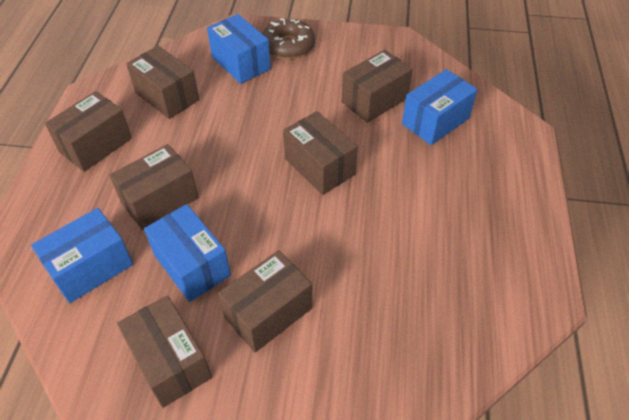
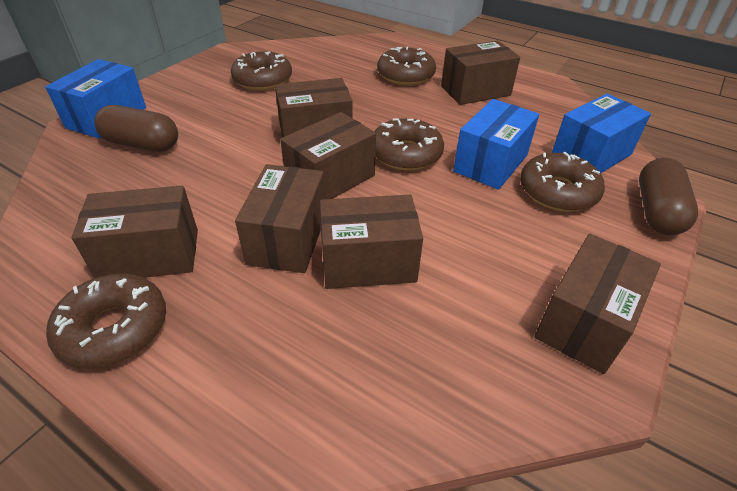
blue box: [31,208,133,303] [144,204,231,302] [207,14,271,84] [402,69,477,145] = 4 -> [45,59,146,139] [453,99,539,190] [552,94,651,174] = 3
brown capsule: none = 0 -> [94,105,178,152] [639,158,698,235] = 2
brown donut: [262,19,315,59] = 1 -> [46,273,166,369] [230,51,292,91] [374,118,444,171] [377,47,436,86] [520,152,605,212] = 5

